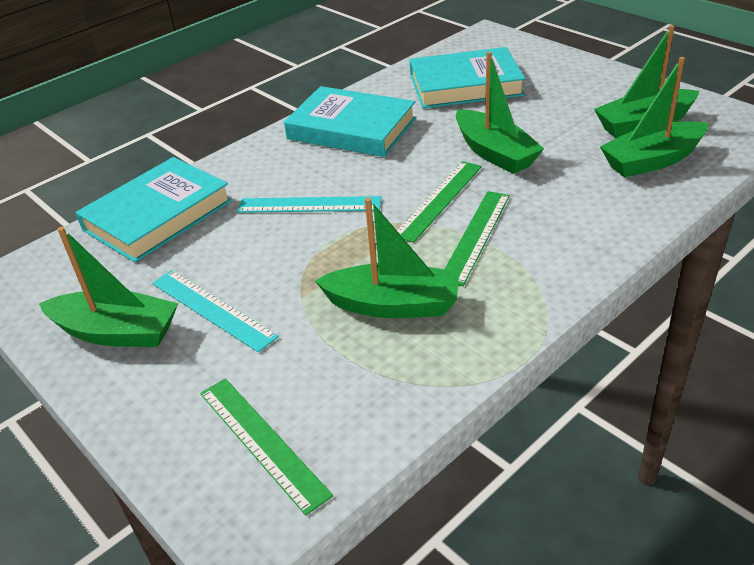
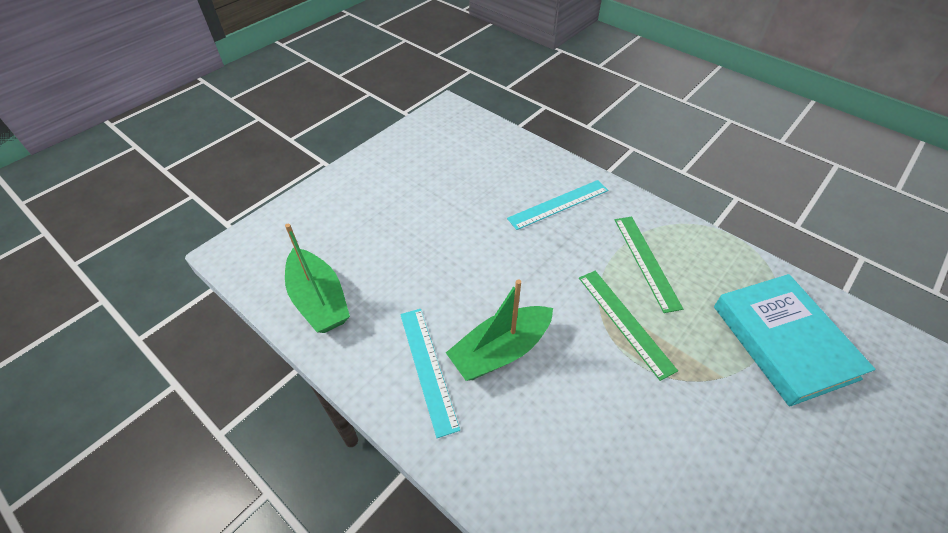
green boat: [39,227,178,347] [315,198,459,318] [456,52,544,174] [594,25,699,138] [600,57,708,178] = 5 -> [285,224,350,333] [446,279,553,381] = 2
green ruler: [200,378,333,515] [397,161,482,243] [445,191,510,286] = 3 -> [579,271,678,381] [615,217,683,313] = 2
turquoise book: [75,157,232,263] [284,86,416,157] [410,47,525,108] = 3 -> [714,274,876,407] = 1

